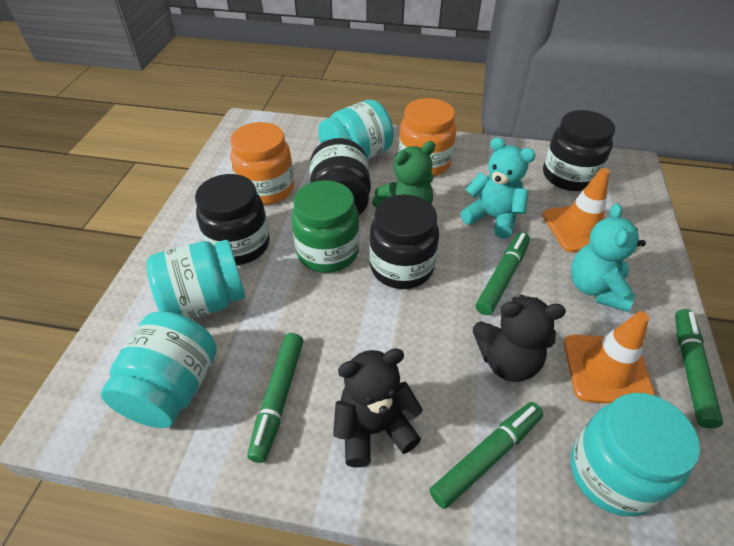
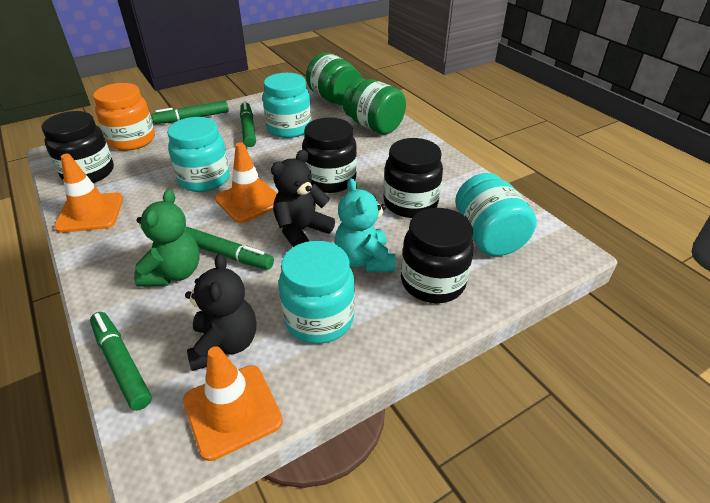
green jar: [291,180,360,273] = 1 -> [306,53,362,106] [343,78,406,134] = 2
orange jar: [230,122,294,205] [399,98,456,176] = 2 -> [93,83,155,151] = 1
orange traffic cone: [543,168,610,252] [564,312,655,404] = 2 -> [54,154,123,233] [183,346,283,461] [215,142,277,223] = 3
turquoise teddy bear: [461,137,536,239] [571,203,646,312] = 2 -> [335,178,396,272] = 1

